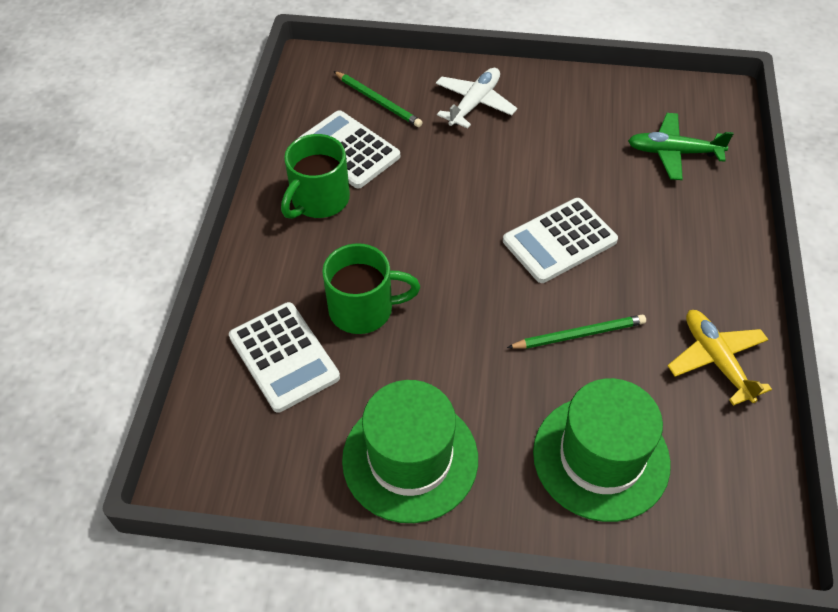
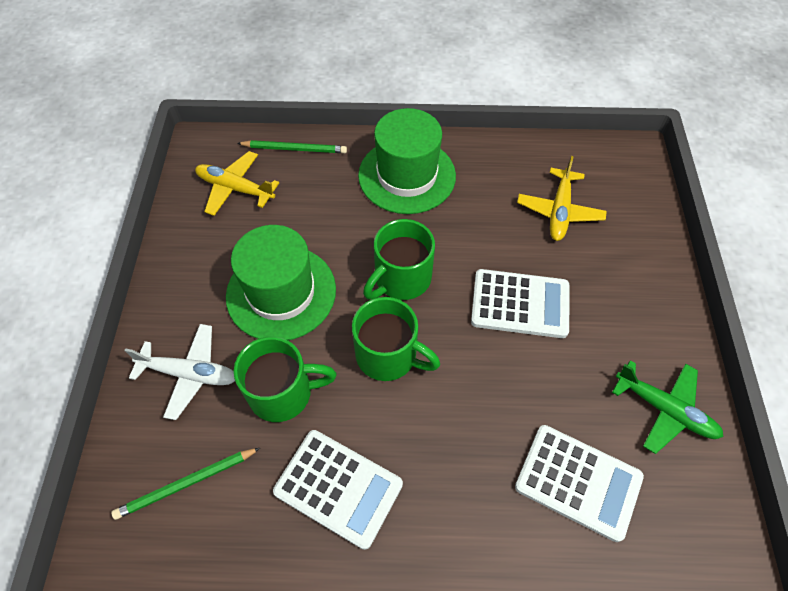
green mug: [281,134,350,219] [322,243,420,334] = 2 -> [234,337,337,422] [352,297,440,381] [363,219,435,300] = 3
yellow plane: [668,310,772,406] = 1 -> [195,151,279,216] [517,156,607,241] = 2

